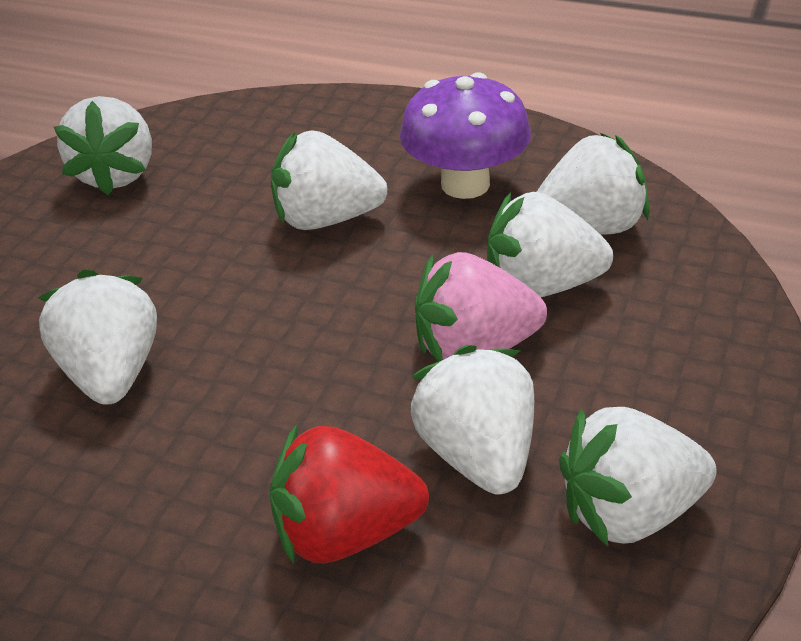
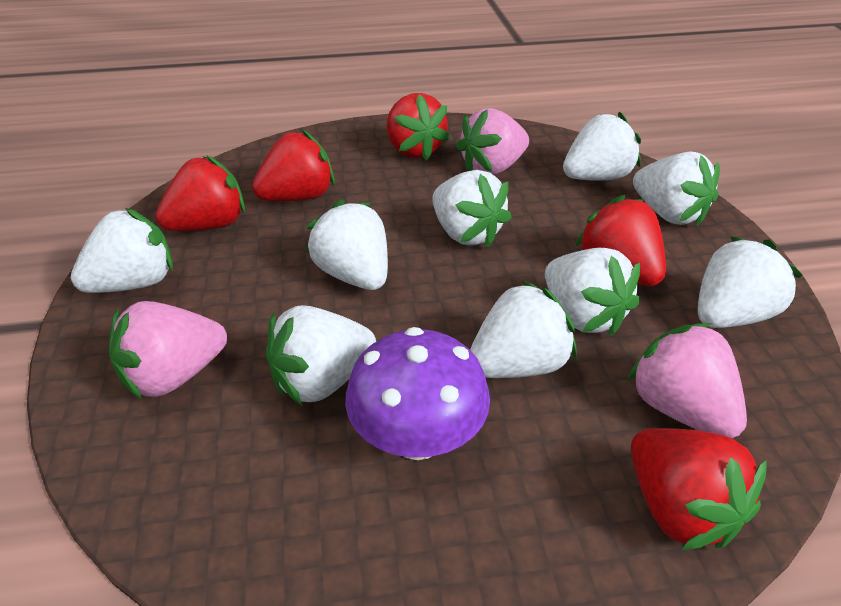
pink strawberry: [415,252,547,362] = 1 -> [109,301,227,400] [456,108,529,175] [627,323,747,438] = 3
red strawberry: [269,424,429,564] = 1 -> [156,155,245,231] [252,130,335,201] [387,93,450,160] [575,195,666,286] [631,428,767,550] = 5
white strawberry: [38,269,157,405] [54,96,152,195] [270,130,387,230] [410,345,534,495] [487,192,613,297] [537,133,650,235] [559,407,717,546] = 7 -> [71,208,173,293] [266,305,376,405] [307,199,388,290] [432,170,512,247] [470,280,577,378] [545,248,640,336] [563,112,641,181] [633,151,720,226] [698,236,802,328] = 9

